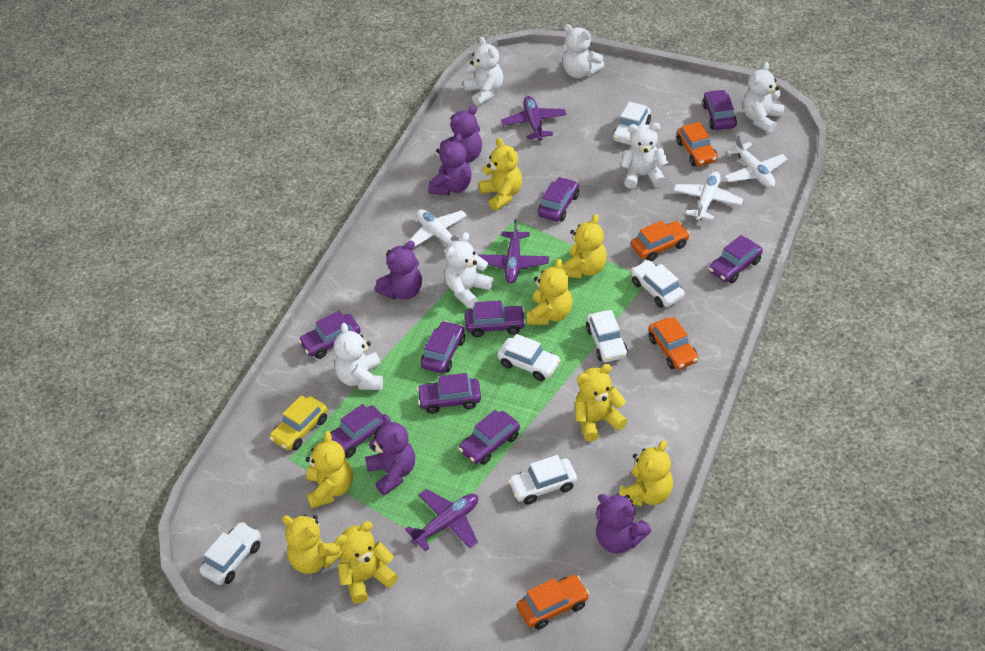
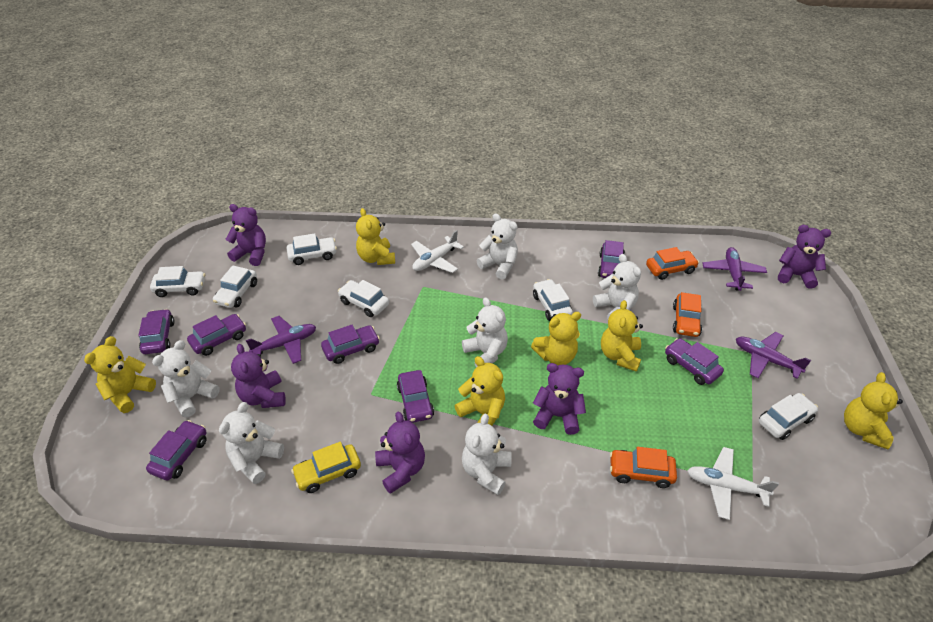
orange car: [517,575,590,630] [631,221,690,261] [648,317,698,370] [677,122,717,166] = 4 -> [610,447,677,488] [646,247,699,280] [673,292,702,337] = 3
purple car: [298,311,361,359] [324,404,384,458] [417,373,481,414] [421,321,465,373] [459,410,520,465] [465,300,526,337] [538,177,579,222] [702,89,737,130] [709,235,763,284] = 9 -> [138,309,175,354] [146,420,207,480] [187,314,246,356] [321,325,380,364] [397,370,434,423] [598,240,625,278] [665,338,724,385] = 7
white plane: [409,209,469,253] [673,172,743,220] [724,134,787,188] = 3 -> [411,230,464,273] [687,447,779,520] = 2
yellow teddy bear: [282,515,342,574] [306,431,353,509] [335,521,398,604] [478,138,522,211] [527,259,573,325] [561,214,607,278] [575,364,627,442] [619,440,673,506] = 8 -> [84,336,156,413] [356,208,395,265] [455,356,505,426] [531,312,581,365] [601,300,643,372] [844,372,903,449] = 6

